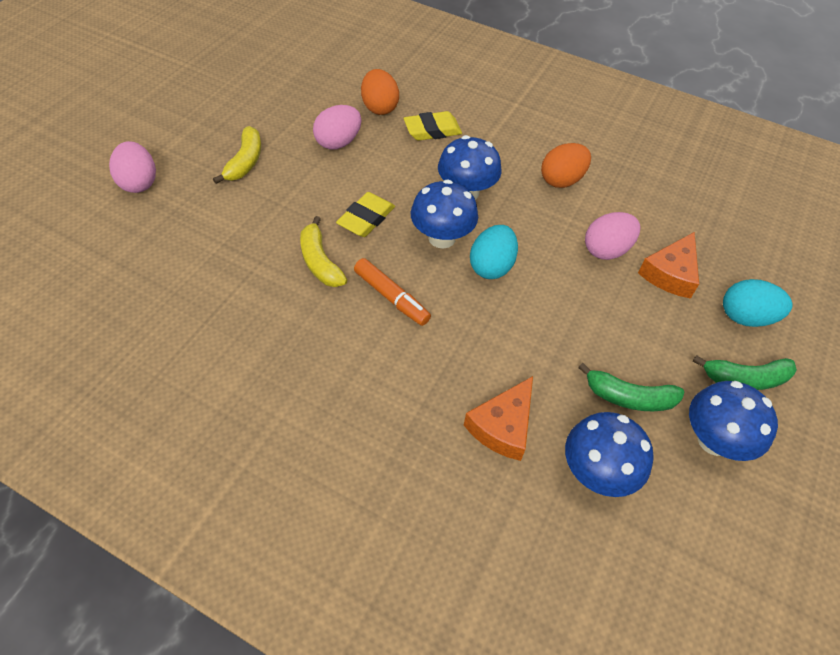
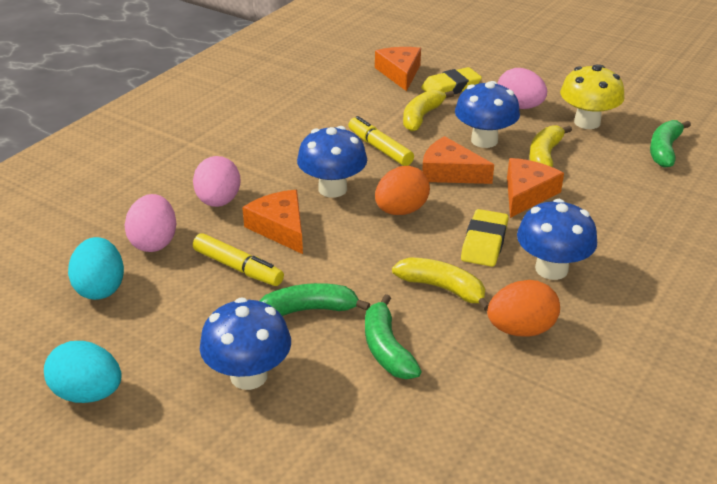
green banana: [578,363,684,411] [693,355,797,390] = 2 -> [260,283,370,316] [365,294,422,379] [650,120,691,168] = 3
orange cheese: [464,376,533,461] [638,232,699,299] = 2 -> [242,190,303,254] [375,47,421,91] [422,136,494,184] [507,158,564,218] = 4
orange marker: [354,258,431,326] = 1 -> none = 0
yellow banana: [213,126,261,184] [300,216,347,287] = 2 -> [392,257,489,311] [403,89,454,132] [529,125,572,167] = 3
yellow marker: none = 0 -> [193,233,284,286] [348,116,414,166] = 2
yellow mushroom: none = 0 -> [560,65,624,129] = 1

